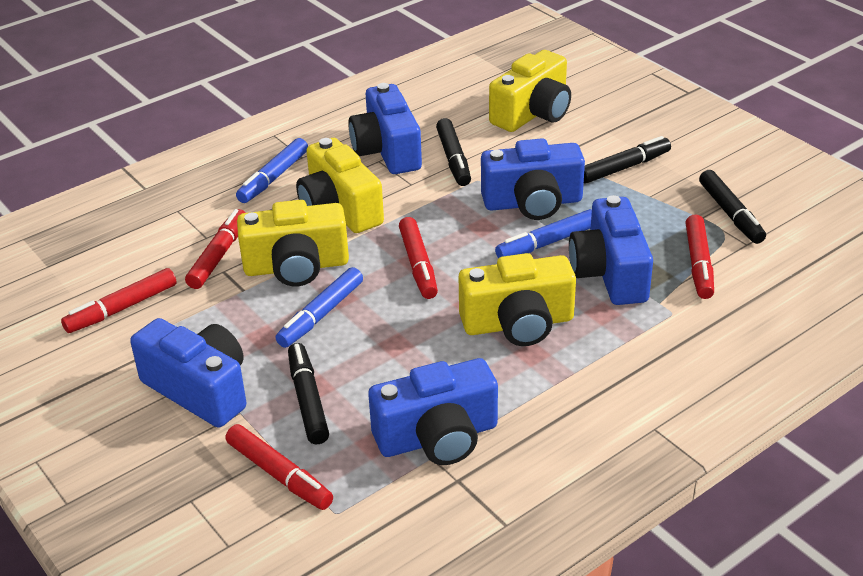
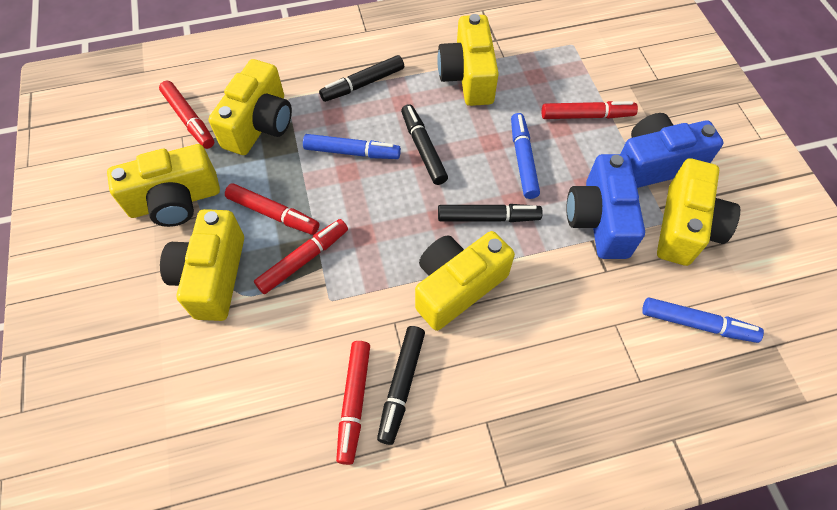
blue camera: [130,318,247,428] [348,83,422,174] [368,358,498,465] [481,138,585,220] [569,195,653,305] = 5 -> [566,154,645,259] [621,113,723,188] = 2
yellow camera: [237,200,349,286] [296,138,384,233] [459,253,576,346] [489,50,571,132] = 4 -> [107,144,220,227] [160,209,244,321] [208,59,292,155] [415,231,515,331] [437,14,499,106] [657,158,740,266] = 6

